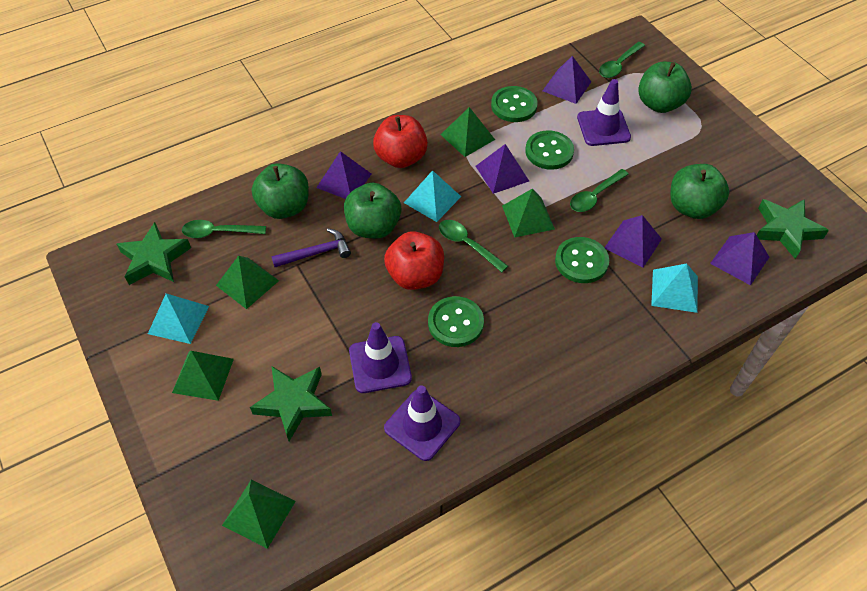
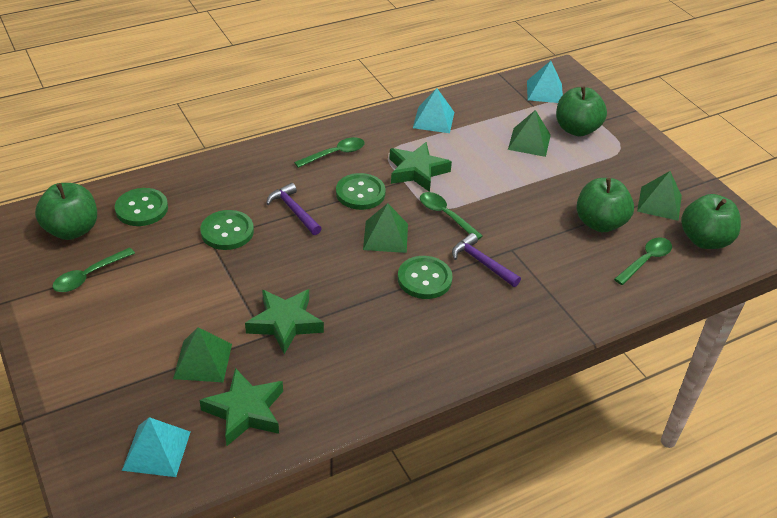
green pyramid: [172,351,234,401] [216,256,279,309] [222,480,296,549] [441,107,495,157] [502,188,555,238] = 5 -> [173,327,232,382] [363,203,408,253] [508,110,551,157] [637,171,682,221] = 4
purple hammer: [271,228,351,267] = 1 -> [266,183,322,235] [452,233,521,287] = 2
purple pyramid: [316,151,371,199] [476,144,529,194] [542,56,591,104] [604,215,662,267] [710,232,769,286] = 5 -> none = 0
purple traffic cone: [349,322,412,393] [384,385,460,461] [577,79,631,146] = 3 -> none = 0
red apple: [373,115,428,168] [384,231,444,290] = 2 -> none = 0

